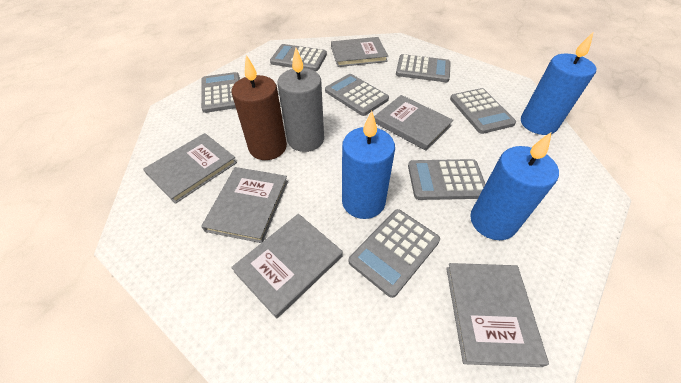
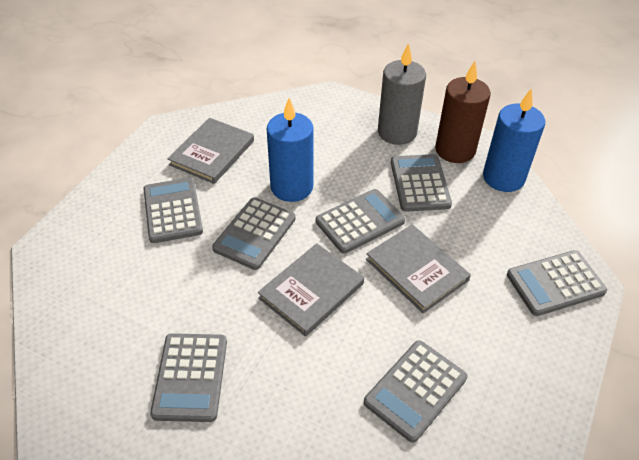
blue candle: [342,111,395,219] [470,132,559,240] [521,33,596,135] = 3 -> [267,98,314,202] [483,89,545,192] = 2
grey book: [143,133,237,204] [201,167,288,243] [231,214,343,318] [331,37,388,67] [374,95,453,151] [446,263,549,367] = 6 -> [168,118,254,184] [258,243,364,337] [366,224,471,314] = 3

